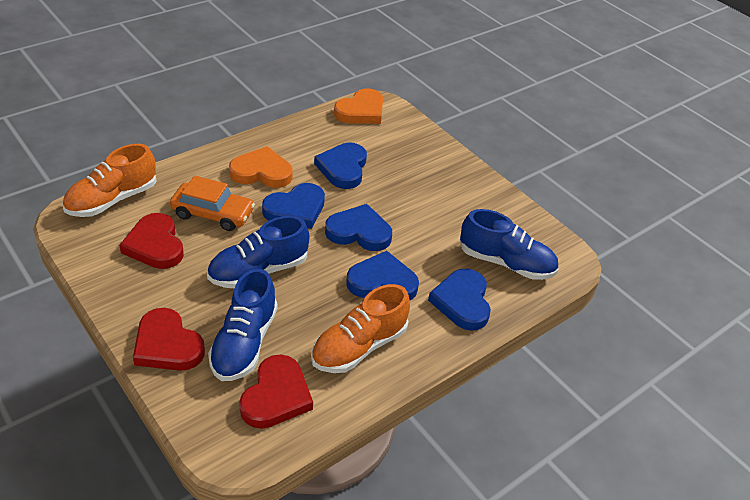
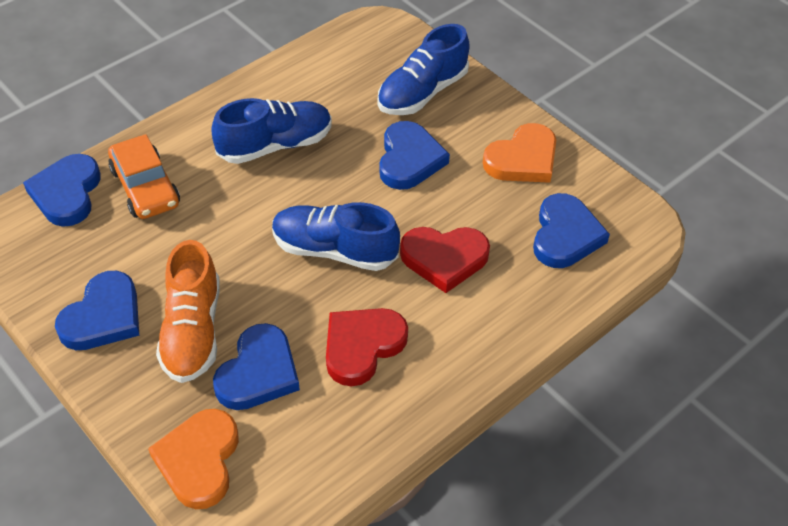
orange shoe: [63,144,157,217] [311,284,410,373] = 2 -> [156,240,220,383] = 1
red heart: [119,213,184,269] [133,308,205,371] [239,354,313,429] = 3 -> [326,308,408,386] [400,227,490,293] = 2

